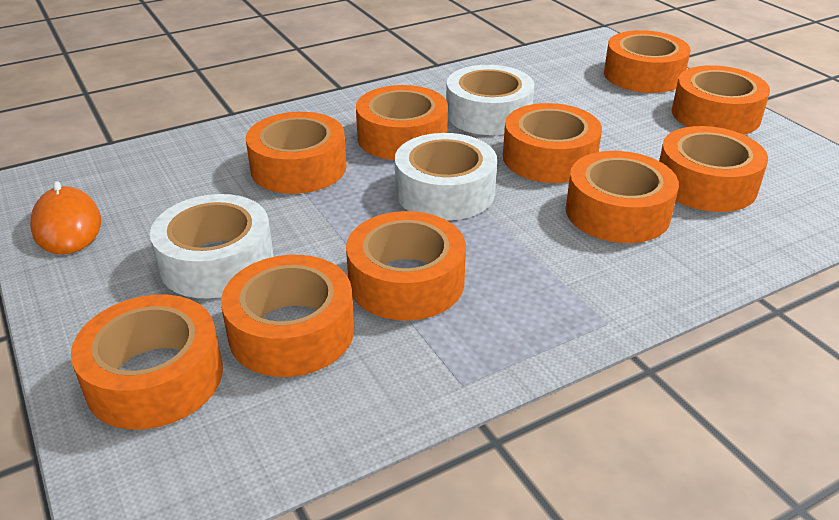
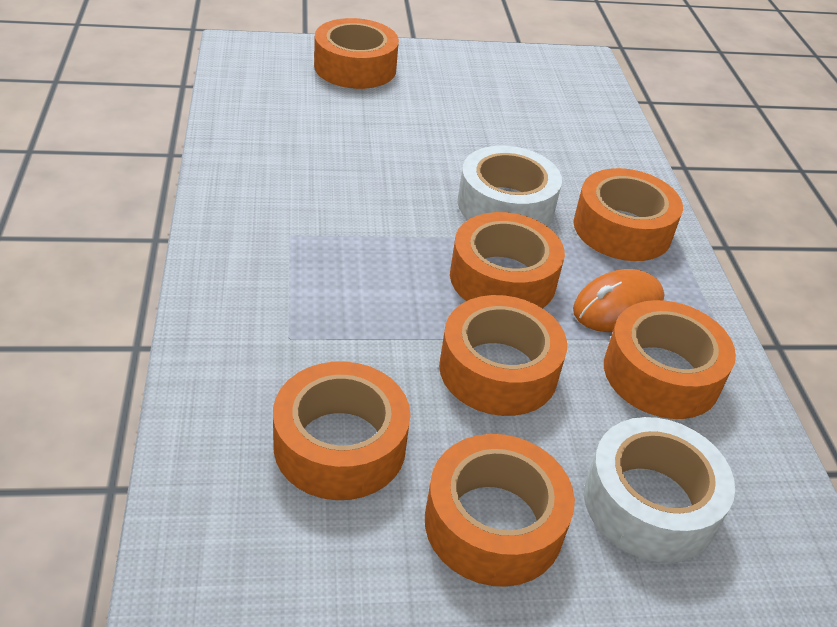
orange tape: [71,295,223,429] [221,255,354,377] [246,112,347,194] [346,211,466,321] [356,85,448,160] [503,103,602,183] [566,151,679,243] [604,30,691,93] [659,126,768,212] [672,65,770,135] = 10 -> [273,362,410,500] [314,18,399,89] [425,434,575,587] [439,295,567,416] [450,212,565,308] [573,168,683,261] [604,300,736,419] = 7
white tape: [150,194,273,299] [395,133,497,220] [446,65,534,135] = 3 -> [458,146,562,226] [584,417,735,563] = 2

